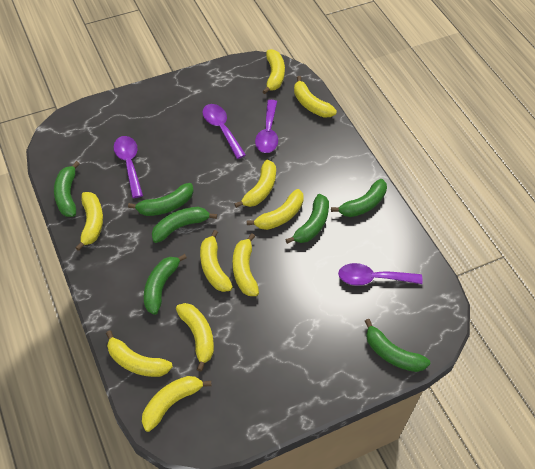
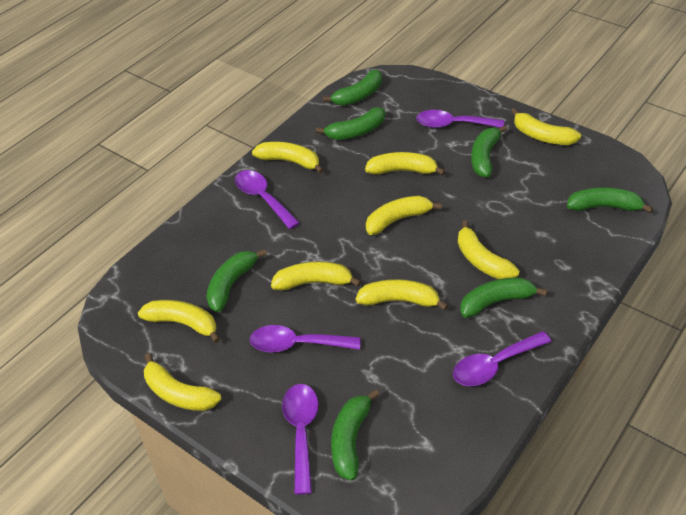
purple spoon: [114,136,143,198] [203,104,246,159] [255,100,278,153] [338,263,423,286] = 4 -> [235,170,300,229] [250,325,361,352] [282,384,318,495] [416,110,505,128] [453,331,552,386] = 5
yellow banana: [76,192,103,251] [106,330,173,377] [142,376,212,432] [176,303,214,371] [200,230,233,292] [233,233,259,296] [234,160,276,208] [247,189,304,230] [262,49,285,94] [294,76,337,118] = 10 -> [138,300,220,343] [144,353,221,411] [252,142,324,173] [271,261,361,291] [356,279,448,310] [365,152,445,176] [366,196,442,235] [458,220,520,279] [511,108,581,145] = 9

